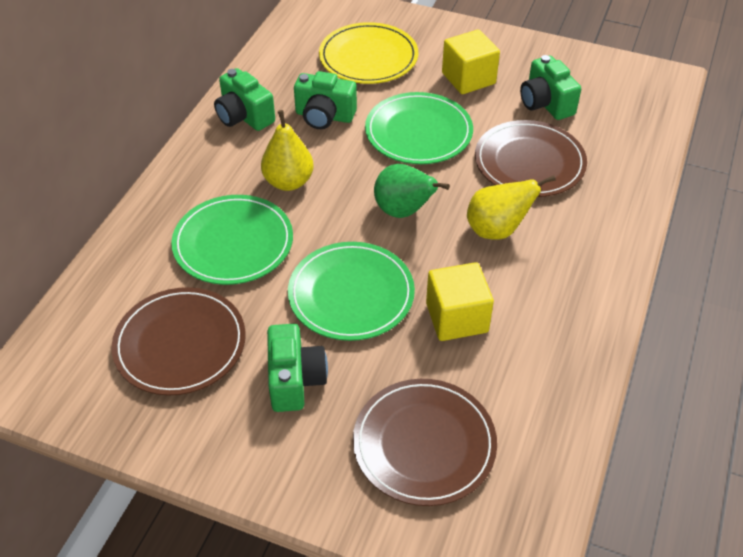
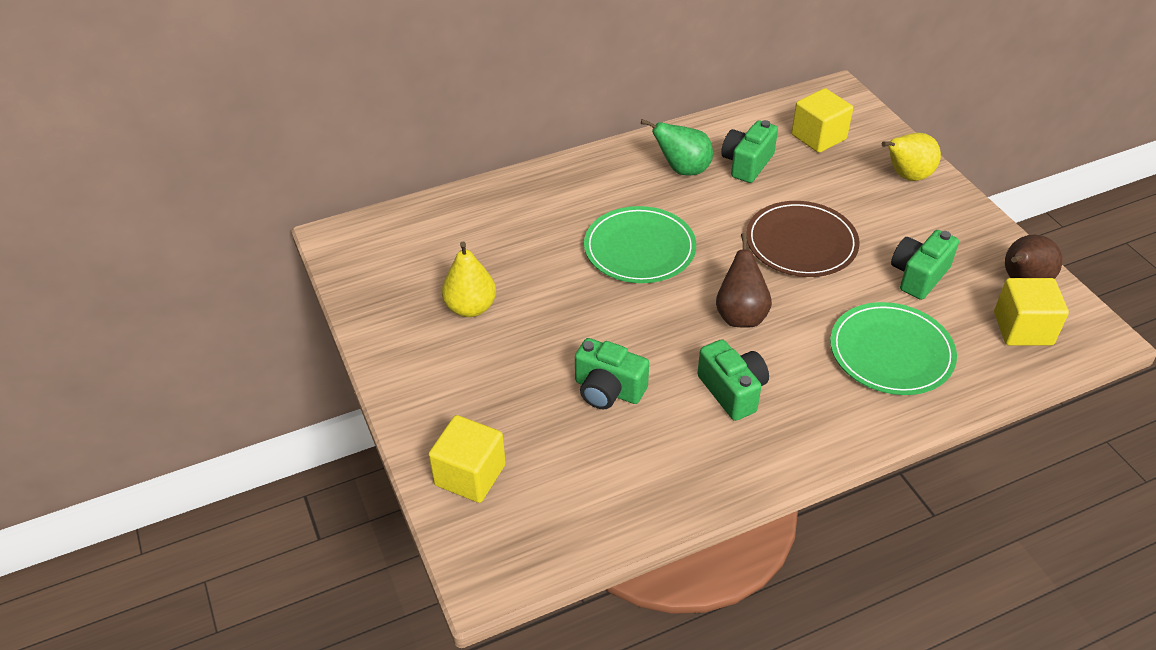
brown pear: none = 0 -> [716,233,772,327] [1005,235,1062,279] = 2
brown plate: [112,287,246,396] [353,379,497,506] [475,120,587,197] = 3 -> [746,201,860,277] = 1
green plate: [171,195,293,285] [288,242,415,341] [365,92,473,164] = 3 -> [584,206,696,283] [830,302,957,395] = 2
yellow cube: [426,262,494,341] [442,29,500,94] = 2 -> [428,415,506,503] [791,88,853,153] [994,278,1069,346] = 3
yellow plate: [319,22,418,84] = 1 -> none = 0

